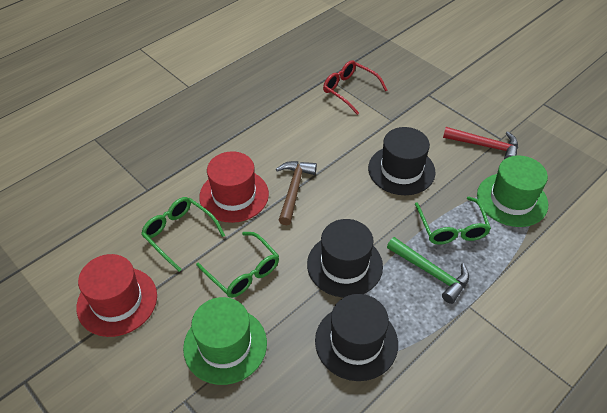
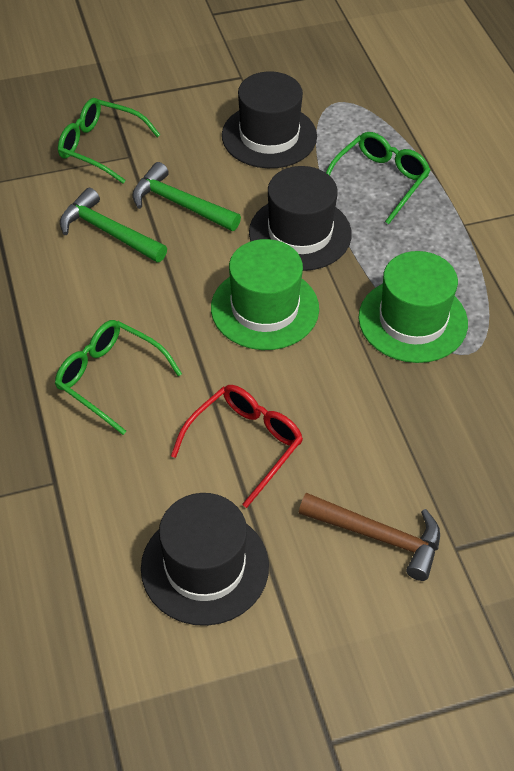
green hammer: [387,237,469,304] = 1 -> [60,188,167,263] [132,162,241,231] = 2
red hammer: [443,127,518,159] = 1 -> none = 0
red hat: [76,254,157,337] [199,151,269,223] = 2 -> none = 0

